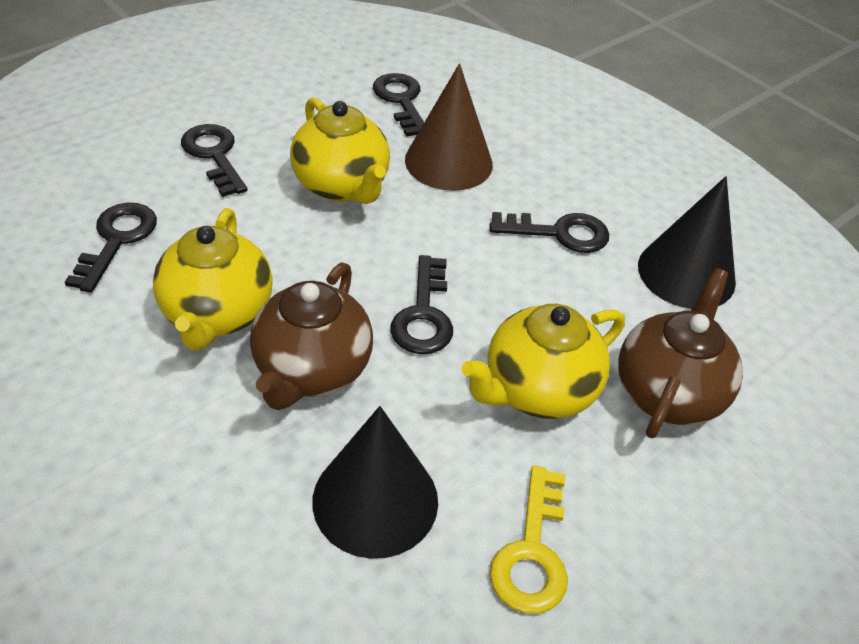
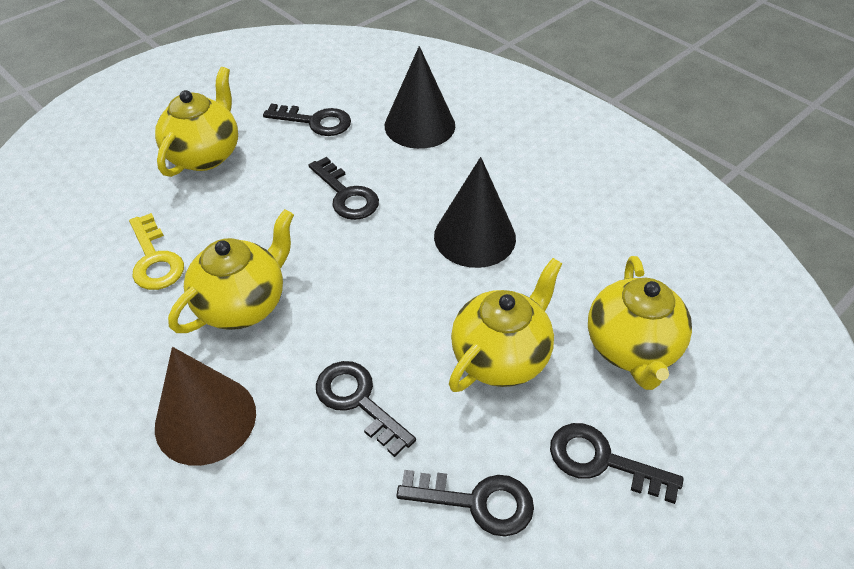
brown teapot: [250,262,373,410] [618,268,743,438] = 2 -> none = 0
yellow teapot: [153,208,273,350] [290,98,390,204] [462,304,625,419] = 3 -> [155,67,238,177] [168,209,294,333] [449,258,563,392] [588,256,692,390] = 4

